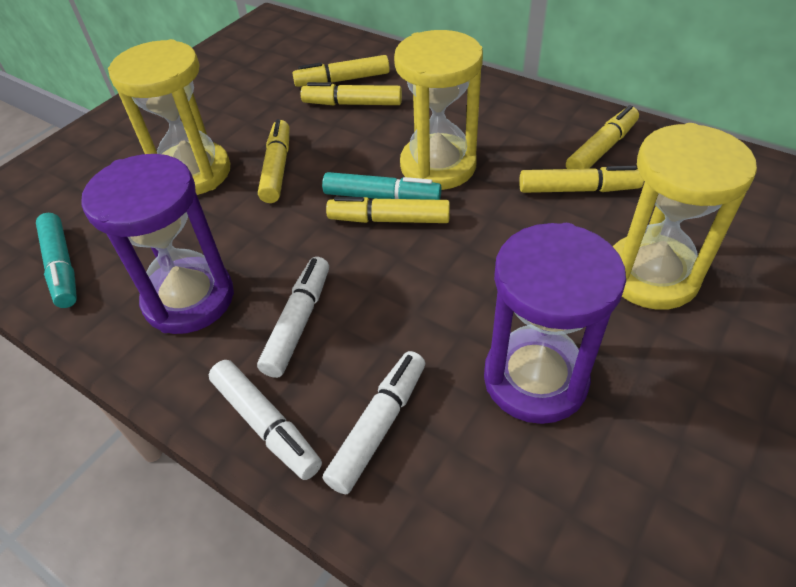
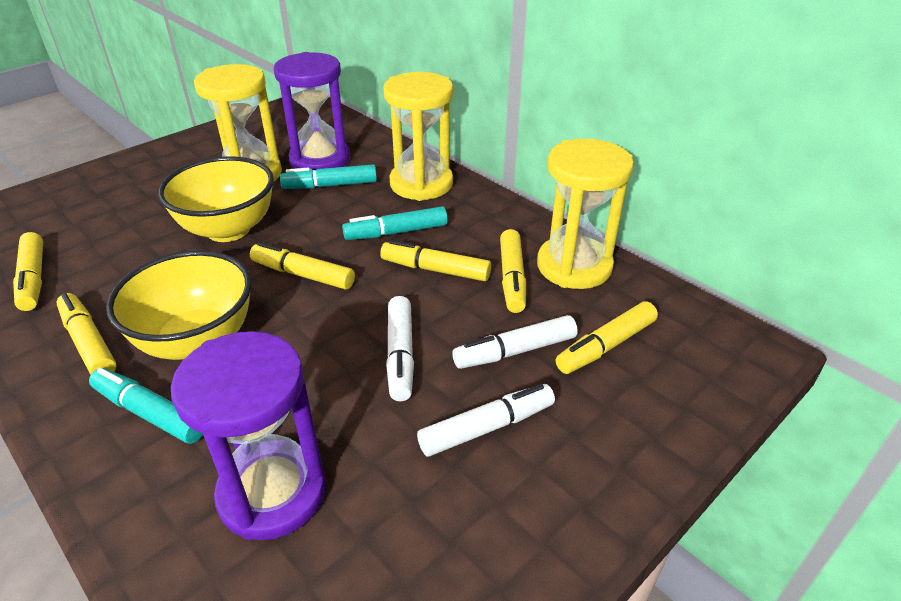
turquoise marker: [36,213,77,308] [322,172,442,200] = 2 -> [89,368,203,444] [280,164,377,189] [342,206,448,240] = 3
yellow bowl: none = 0 -> [106,250,251,360] [158,156,274,242] = 2

